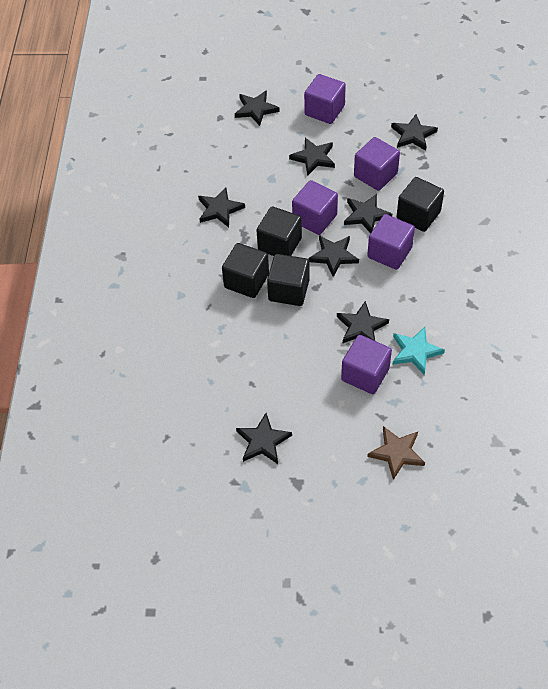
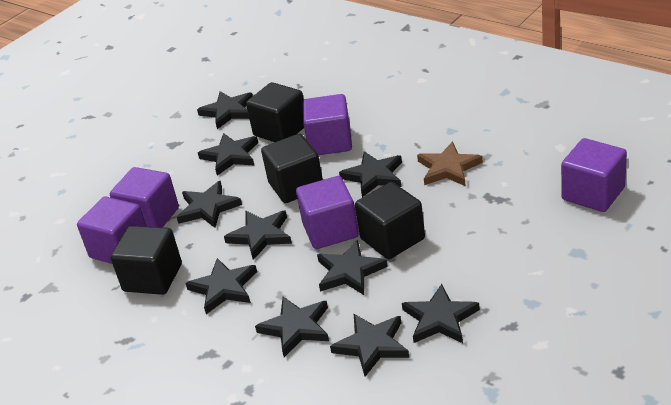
black star: [198,187,245,227] [235,90,280,126] [236,413,292,464] [289,138,335,176] [308,235,359,277] [337,301,389,343] [344,194,392,233] [391,114,438,151] = 8 -> [177,181,242,228] [185,258,257,314] [197,91,253,129] [198,133,258,176] [224,211,292,260] [255,297,329,357] [317,240,388,295] [330,314,409,377] [339,151,402,197] [402,284,480,343] = 10
turquoise star: [392,327,445,375] = 1 -> none = 0

